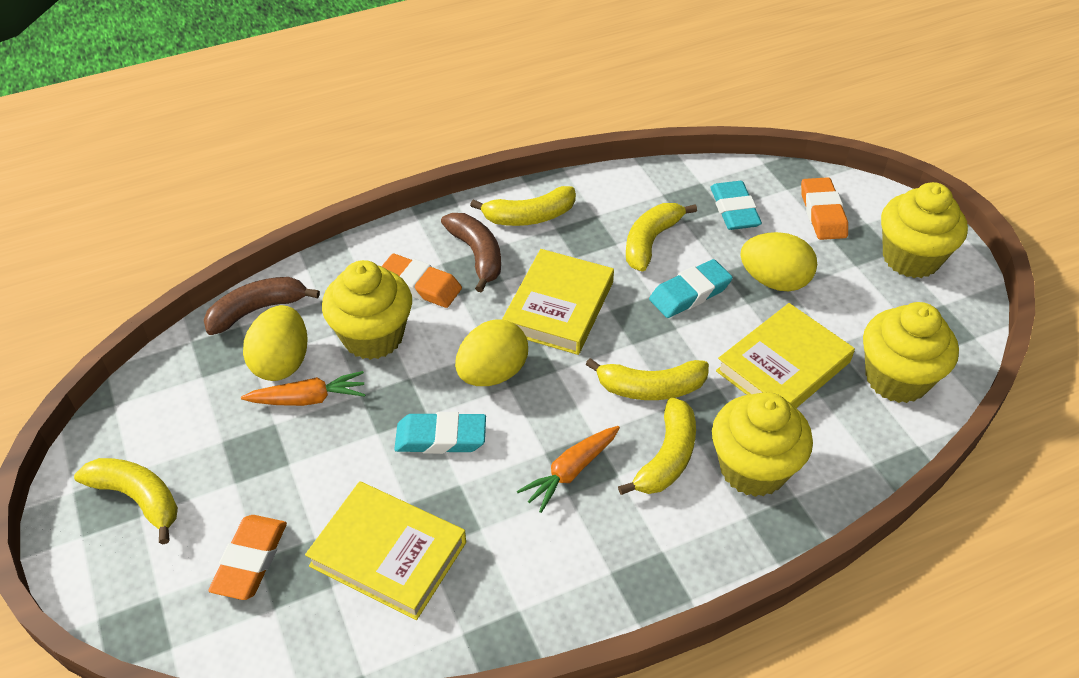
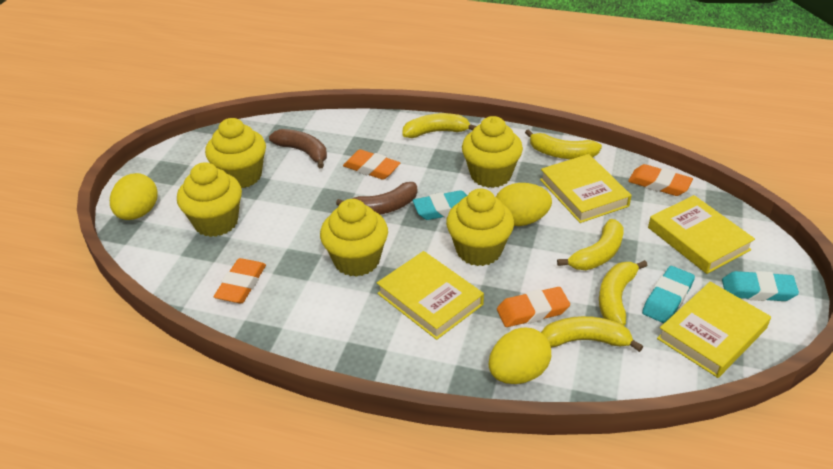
orange carrot: [241,371,365,406] [517,426,620,513] = 2 -> none = 0
orange eraser: [208,515,287,600] [381,254,462,308] [801,177,848,240] = 3 -> [214,258,266,303] [343,149,400,180] [497,287,570,327] [628,164,693,196] = 4
yellow book: [305,481,466,620] [502,249,614,355] [716,303,855,408] = 3 -> [377,251,484,340] [540,154,632,223] [648,195,755,274] [657,282,771,378] = 4
yellow cupcake: [322,260,412,360] [712,392,813,497] [863,302,959,403] [881,182,968,278] = 4 -> [177,162,242,237] [205,118,266,188] [320,199,388,277] [446,189,514,266] [462,116,523,188] = 5

